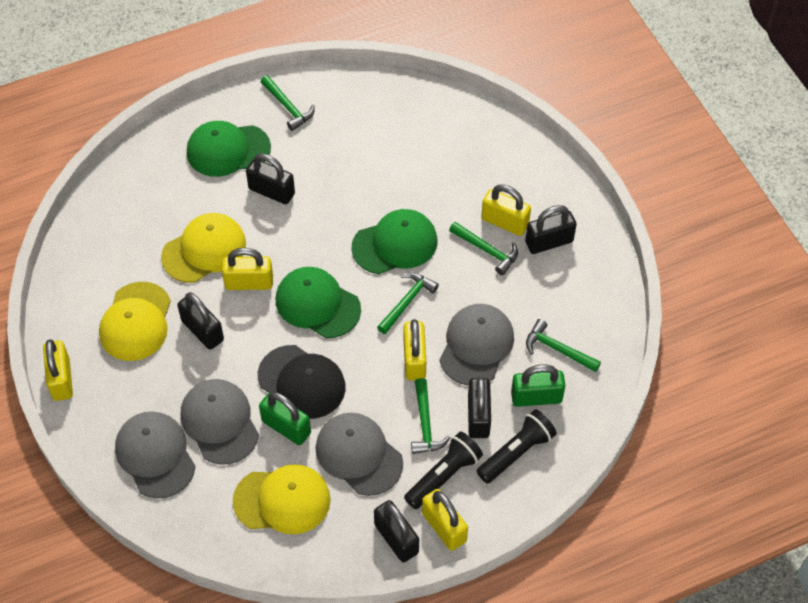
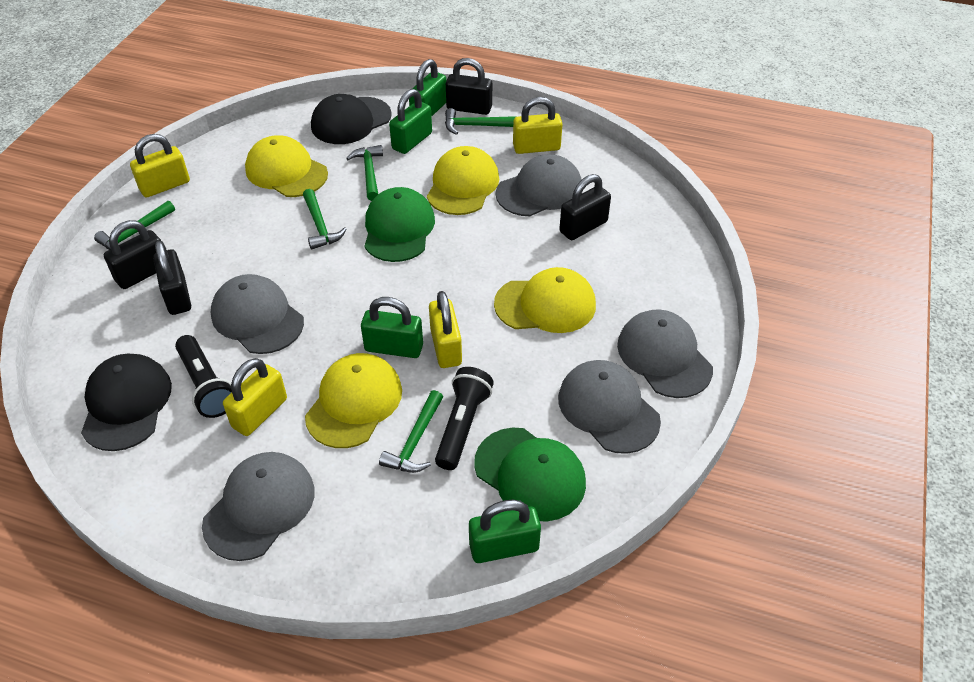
black cap: [258,345,346,419] = 1 -> [81,354,172,451] [311,94,392,144] = 2
black padlock: [177,293,224,350] [246,153,295,204] [374,500,419,562] [468,377,491,438] [525,205,577,254] = 5 -> [104,220,161,289] [153,241,191,315] [446,58,492,115] [559,174,611,240] = 4
green cap: [187,121,271,177] [276,267,361,338] [352,209,437,274] = 3 -> [364,187,435,262] [474,428,586,522] = 2
green padlock: [259,392,311,445] [511,364,565,407] = 2 -> [361,297,423,358] [389,89,432,154] [409,59,446,117] [469,500,541,563] = 4
grey cap: [115,411,196,499] [181,379,259,465] [315,413,403,496] [439,304,514,386] = 4 -> [202,452,315,561] [211,274,304,354] [496,154,582,216] [558,360,661,454] [617,309,713,398] = 5
yellow cap: [99,282,171,361] [161,213,246,283] [233,464,331,534] = 3 -> [245,135,328,197] [305,353,402,448] [427,146,499,215] [494,267,596,333] = 4
yellow padlock: [43,339,73,401] [222,248,273,290] [404,319,426,380] [422,489,468,551] [481,185,531,236] = 5 -> [130,134,190,197] [223,358,287,436] [429,291,462,368] [513,97,563,154] = 4

